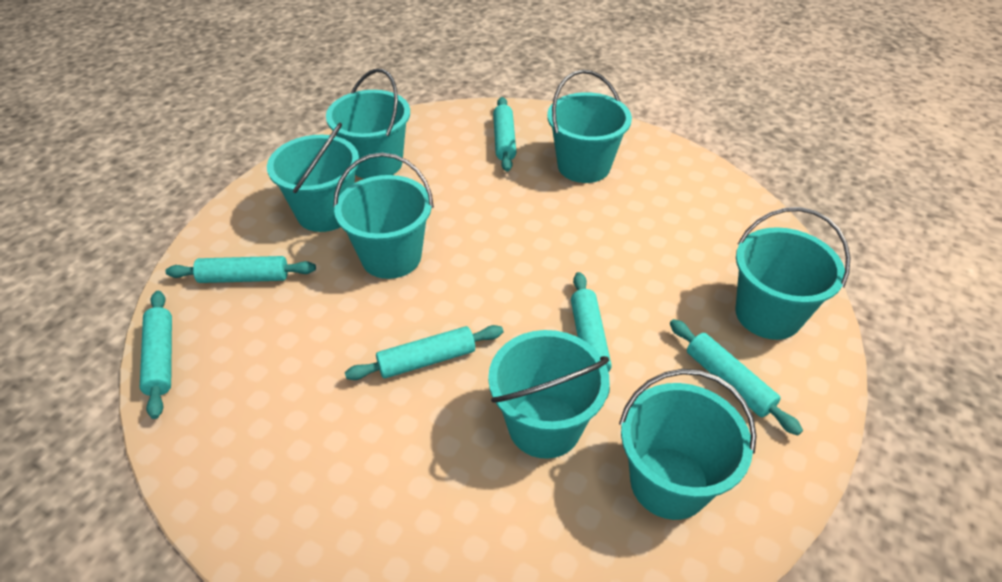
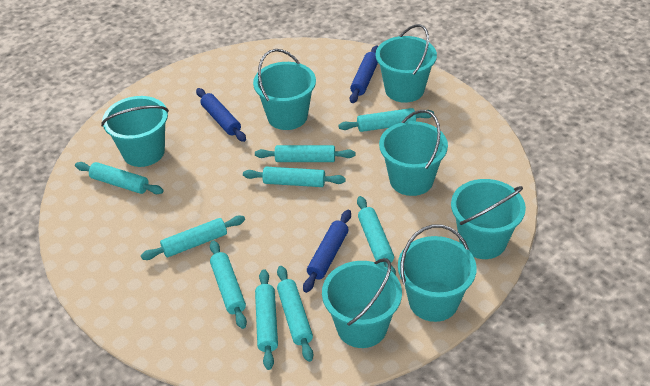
blue rolling pin: none = 0 -> [196,88,246,142] [303,210,351,293] [350,45,378,103] = 3
turquoise rolling pin: [140,291,172,419] [166,256,316,283] [345,325,503,380] [493,97,516,172] [571,272,612,398] [670,319,803,435] = 6 -> [75,162,164,194] [141,216,245,260] [210,240,247,329] [243,167,346,187] [255,145,355,162] [255,269,278,370] [277,266,313,362] [338,108,434,132] [357,196,396,275] = 9

